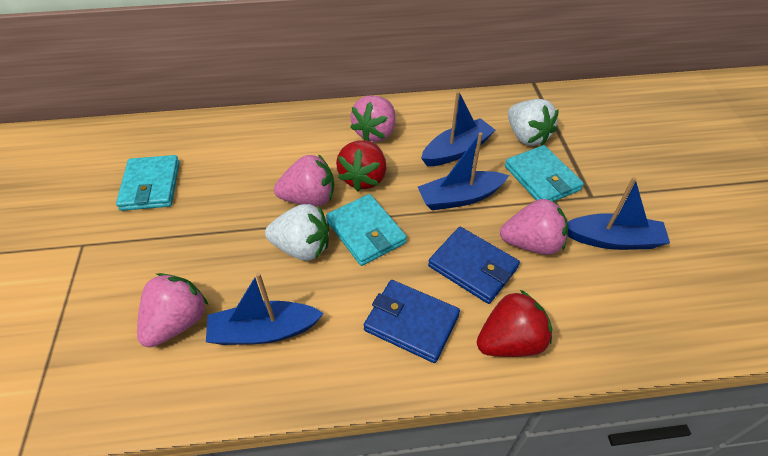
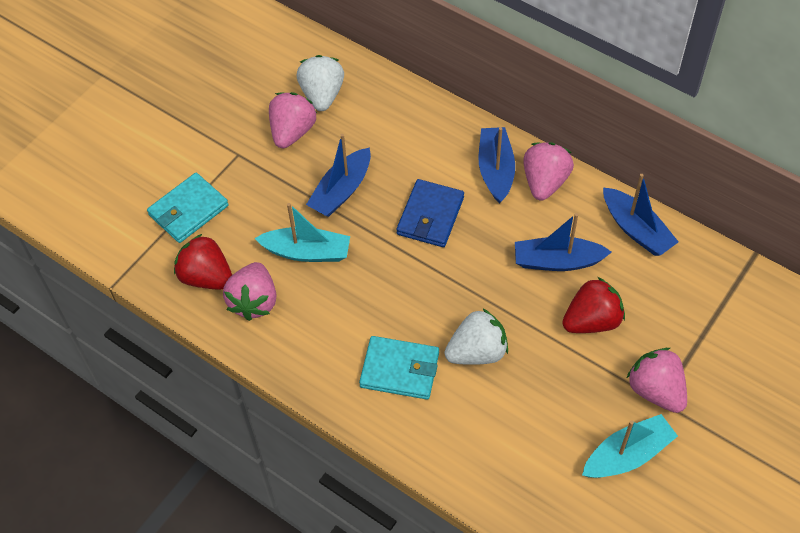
blue wallet: [364,280,460,363] [428,227,520,304] = 2 -> [396,179,464,247] = 1
turquoise boat: none = 0 -> [254,203,350,262] [582,414,678,478] = 2
turquoise wallet: [116,155,180,211] [326,194,407,266] [505,145,584,202] = 3 -> [147,173,229,243] [359,336,439,400] = 2

